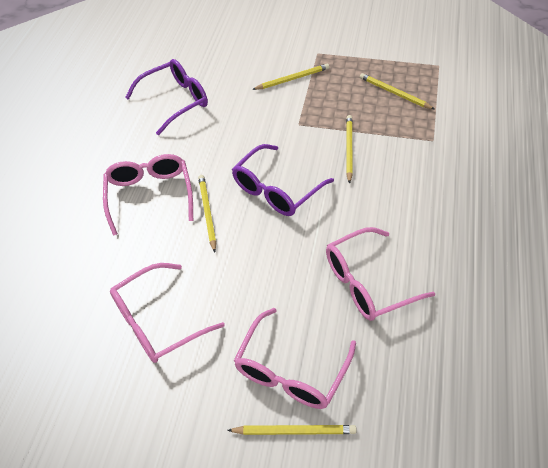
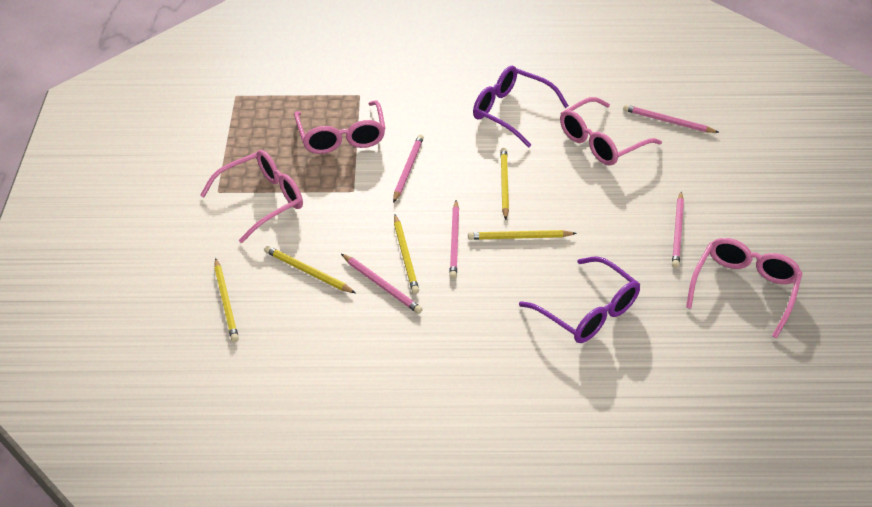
pink pencil: none = 0 -> [341,254,423,314] [393,134,424,203] [449,200,459,279] [623,105,719,133] [672,192,684,268] = 5

